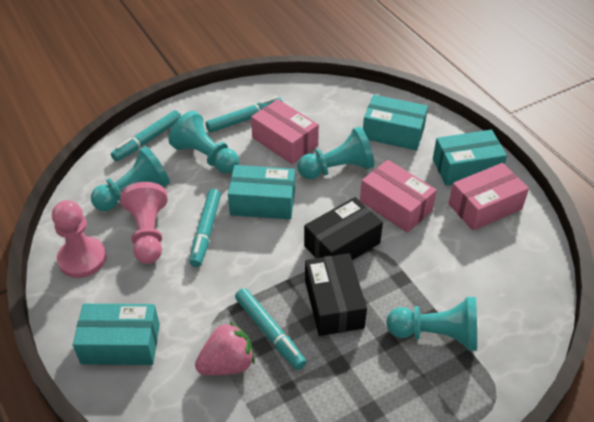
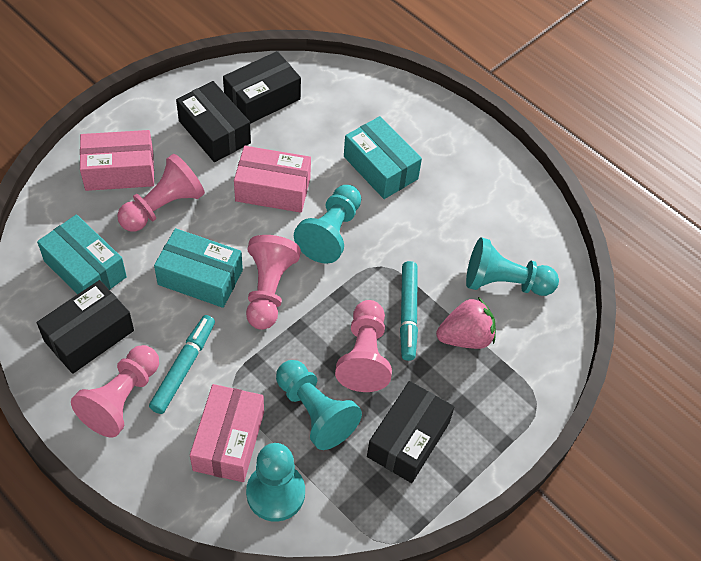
black box: [304,197,383,260] [305,253,367,336] = 2 -> [37,280,134,374] [176,81,251,162] [223,51,301,124] [367,381,454,483] = 4
pink pawn: [52,200,107,278] [120,182,168,264] = 2 -> [71,345,159,438] [117,154,205,231] [246,235,301,330] [335,300,392,392] = 4
turquoise box: [73,304,160,365] [228,165,295,219] [363,95,428,150] [433,130,507,186] = 4 -> [37,214,127,295] [154,228,243,308] [344,116,422,199] = 3
turquoise marker: [111,110,181,161] [189,189,221,267] [206,97,283,133] [235,288,306,370] = 4 -> [149,315,215,414] [400,261,418,361] = 2

